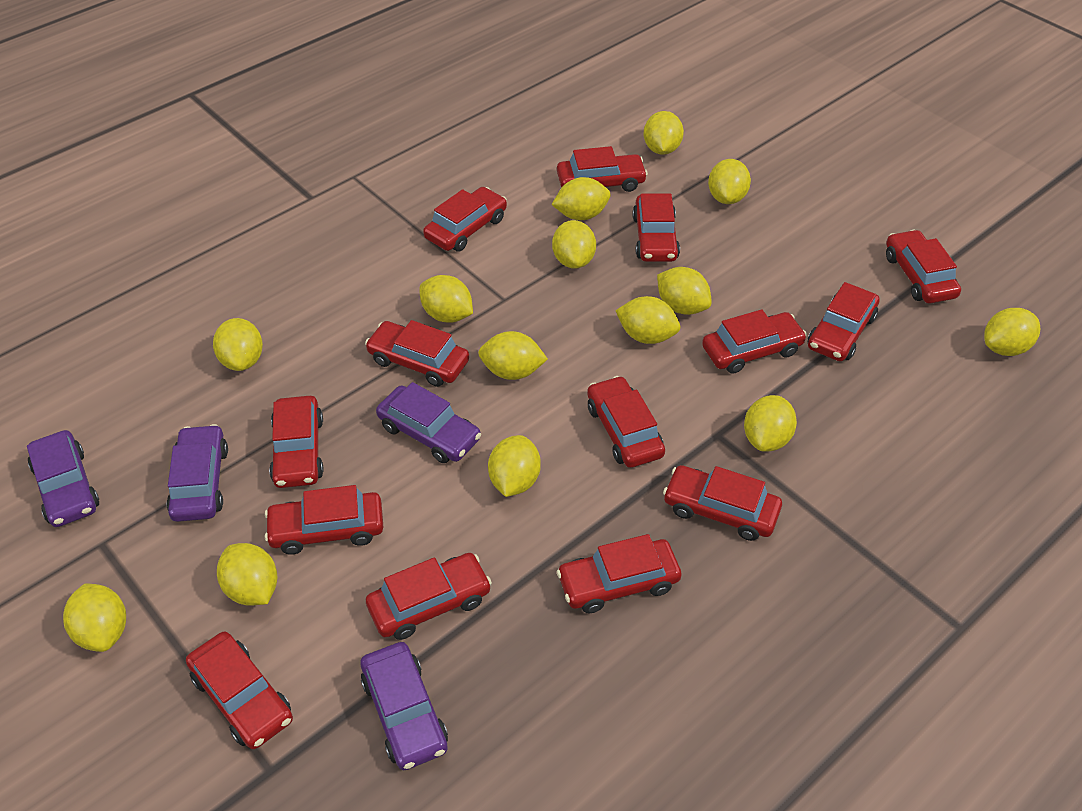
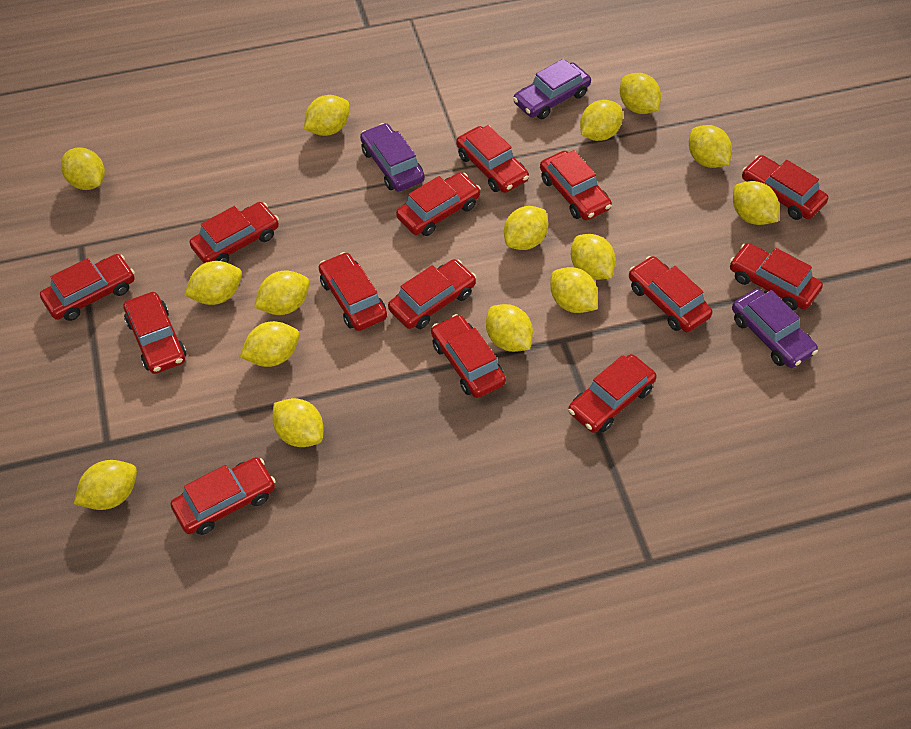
purple car: [27,430,99,527] [167,424,228,522] [360,642,448,770] [376,382,481,463] = 4 -> [360,123,425,192] [513,59,591,119] [732,288,818,368] = 3
yellow lemon: [63,583,126,652] [213,318,263,371] [217,543,277,606] [419,275,473,323] [478,331,548,380] [488,435,541,497] [551,177,611,220] [552,220,596,269] [615,296,680,344] [643,111,684,155] [657,267,712,315] [708,159,751,204] [744,395,797,452] [984,308,1040,356] = 14 -> [61,147,105,190] [74,460,137,510] [184,261,242,305] [240,321,300,367] [254,271,309,315] [272,398,324,447] [304,95,350,136] [486,304,533,352] [504,206,548,250] [550,267,598,313] [571,234,616,280] [580,100,623,141] [620,73,661,114] [689,125,732,168] [733,181,779,225] = 15

